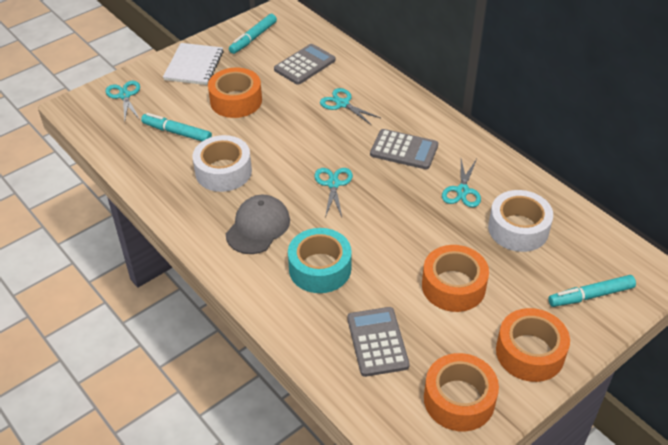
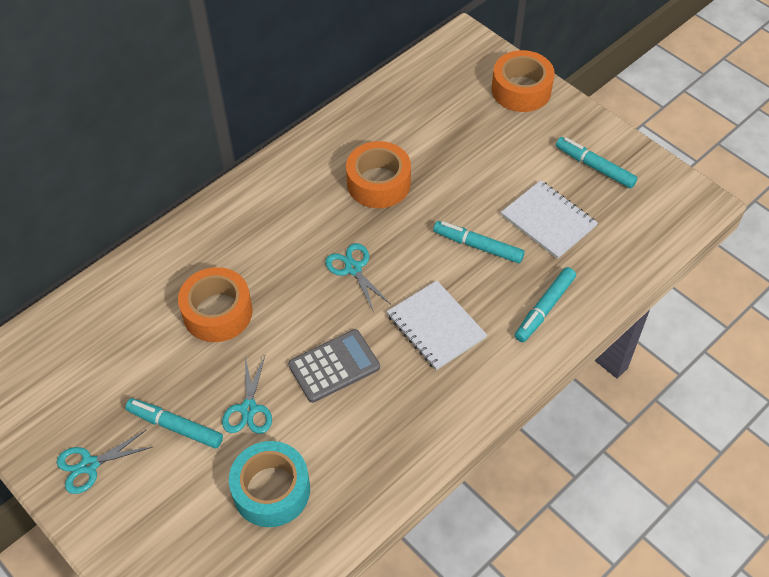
grey calculator: [274,44,336,85] [347,307,410,377] [370,129,438,170] = 3 -> [288,329,380,403] = 1
grey cap: [226,195,290,254] = 1 -> none = 0
orange tape: [208,68,262,118] [422,245,489,312] [424,353,499,431] [496,308,570,382] = 4 -> [178,267,253,342] [346,141,411,208] [492,50,555,112] = 3
turquoise marker: [141,113,212,141] [229,14,277,54] [548,275,636,307] = 3 -> [125,398,223,448] [433,221,525,263] [515,267,576,342] [556,137,638,188] = 4
turquoise scissors: [105,81,140,122] [314,168,353,217] [320,88,381,125] [442,159,481,207] = 4 -> [56,430,152,494] [222,356,272,434] [325,243,390,312] = 3
white notebook: [163,43,224,85] = 1 -> [387,280,487,370] [501,180,598,259] = 2
white tape: [193,135,252,192] [488,190,553,252] = 2 -> none = 0

